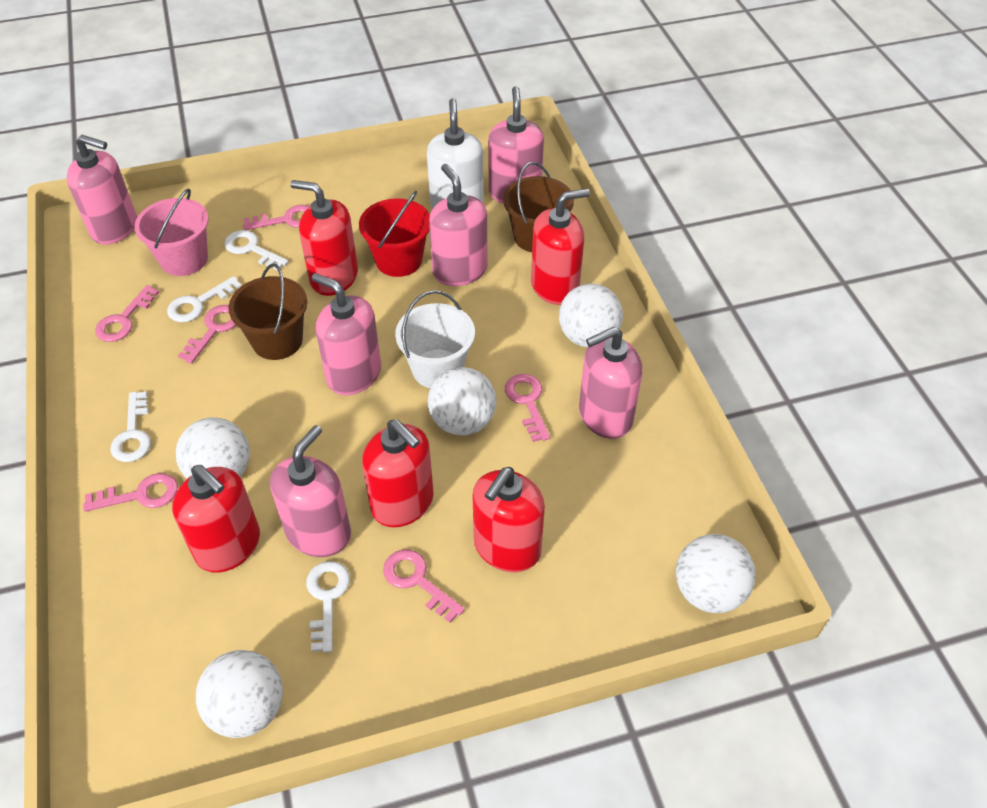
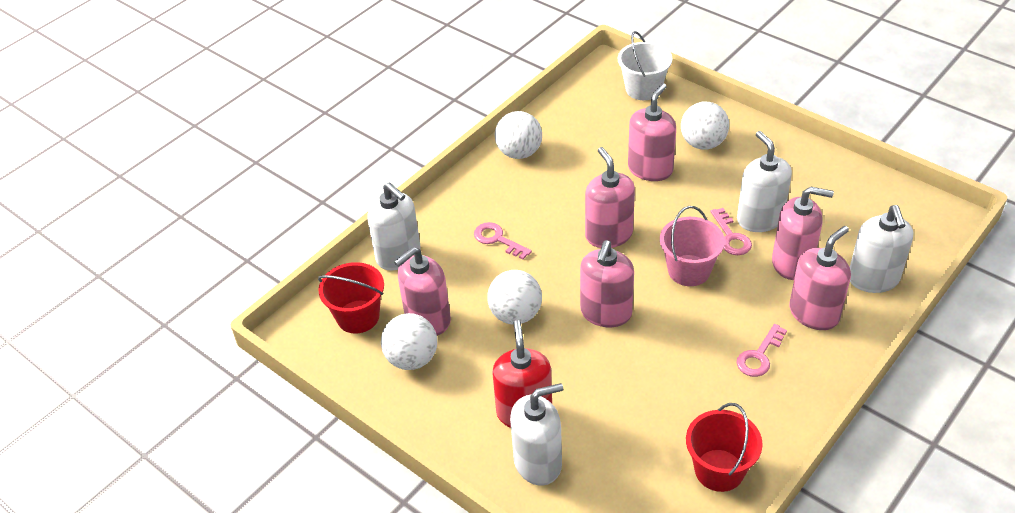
brown bucket: [229,264,307,360] [503,161,574,252] = 2 -> none = 0
pink key: [83,473,178,512] [95,285,159,342] [178,305,236,364] [243,205,310,230] [383,550,465,623] [505,374,550,442] = 6 -> [474,222,532,259] [711,208,752,255] [737,324,787,377] = 3
red bucket: [359,191,430,277] = 1 -> [318,262,384,334] [686,403,763,492] = 2
red soap dispenser: [172,465,260,573] [290,180,358,296] [362,419,434,527] [472,467,545,572] [531,188,590,305] = 5 -> [493,320,552,428] = 1
white ball: [176,417,250,479] [196,650,283,738] [428,367,496,436] [559,284,623,347] [676,534,756,613] = 5 -> [381,313,437,370] [488,270,542,325] [495,111,542,159] [681,102,729,149] = 4
white key: [110,392,151,462] [167,276,242,322] [224,230,289,271] [306,561,350,653] = 4 -> none = 0
white soap dispenser: [427,98,484,209] = 1 -> [367,182,421,270] [510,383,563,485] [737,131,792,232] [850,205,913,293] = 4

